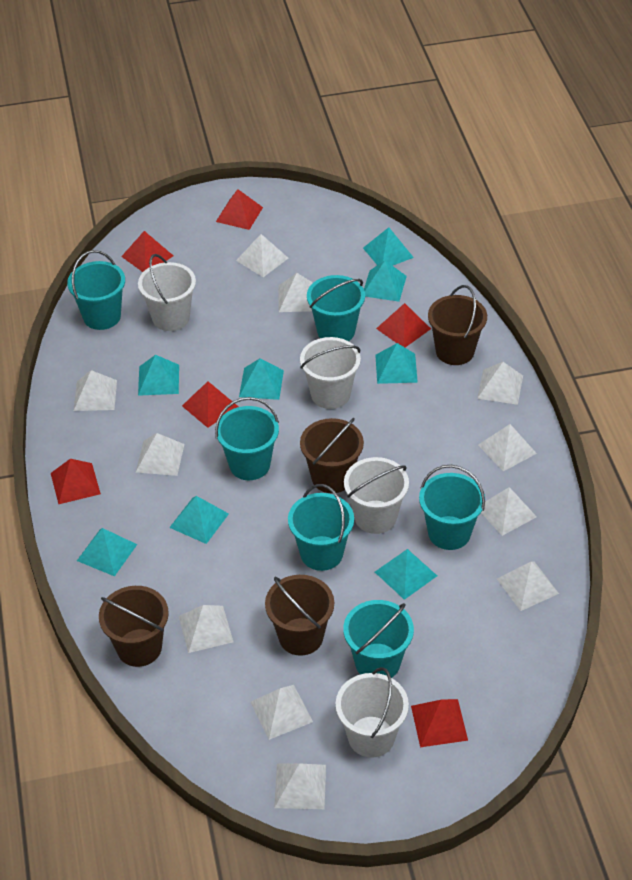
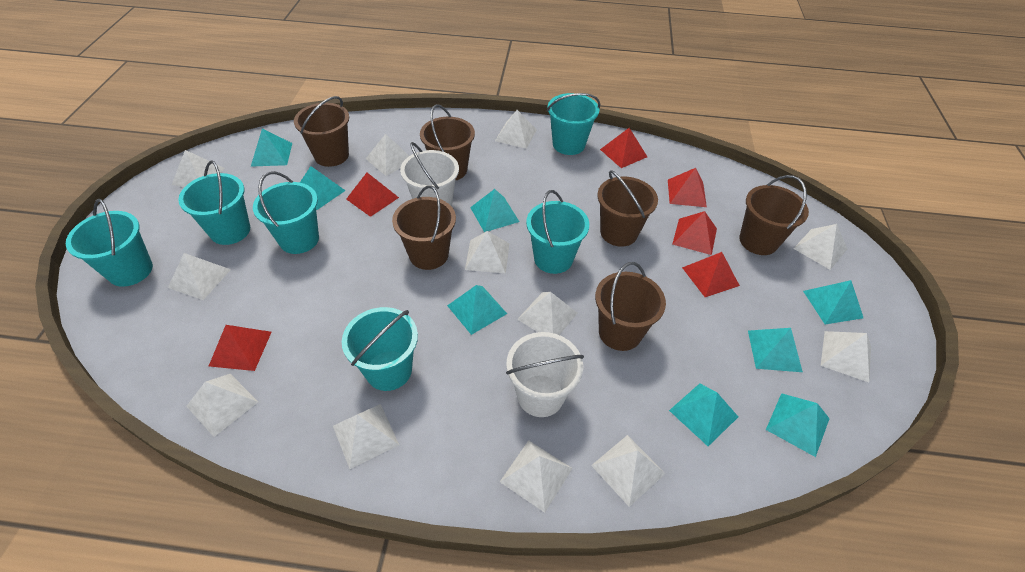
brown bucket: [99,586,169,667] [265,575,334,656] [300,418,364,493] [428,285,487,365] = 4 -> [294,96,349,167] [392,186,456,270] [420,104,475,181] [595,262,666,351] [597,170,658,247] [739,175,809,255] = 6
white bucket: [138,254,196,331] [300,337,361,409] [336,667,409,758] [344,457,409,534] = 4 -> [400,142,459,207] [506,332,584,417] = 2
white pyramid: [74,370,117,411] [136,433,184,476] [179,605,233,653] [236,234,288,277] [250,685,313,740] [274,763,326,809] [278,273,313,312] [477,362,523,405] [478,424,537,471] [481,487,537,536] [497,561,559,611] = 11 -> [168,253,231,300] [172,150,225,187] [186,374,258,437] [333,404,399,469] [366,134,409,176] [465,231,509,273] [495,110,537,149] [500,440,573,513] [517,292,577,335] [591,435,666,507] [793,224,847,270] [821,331,871,382] = 12

